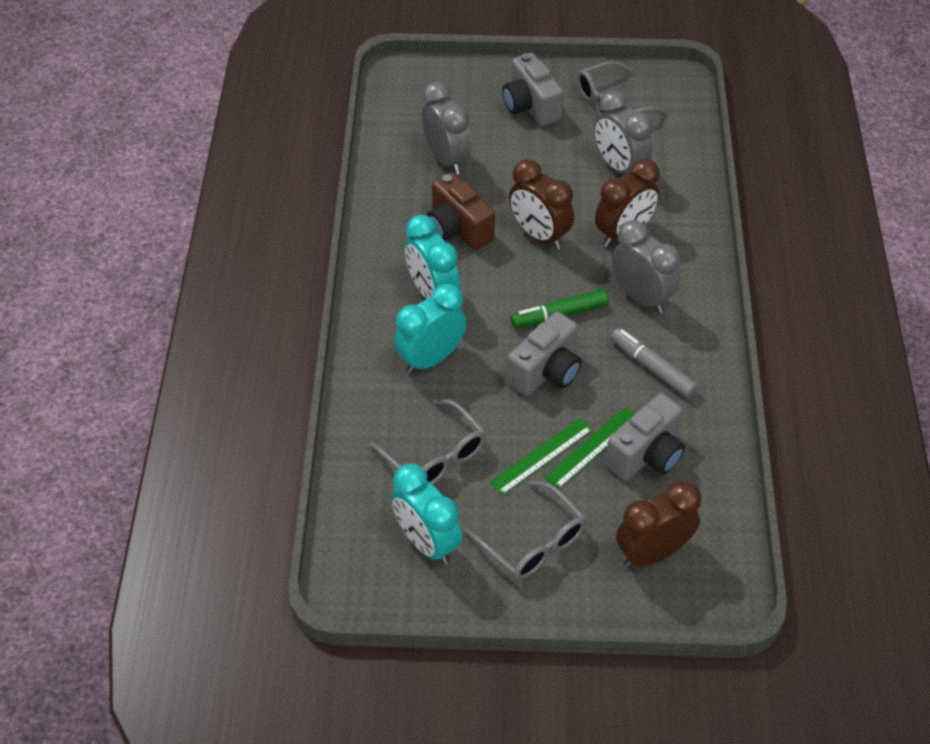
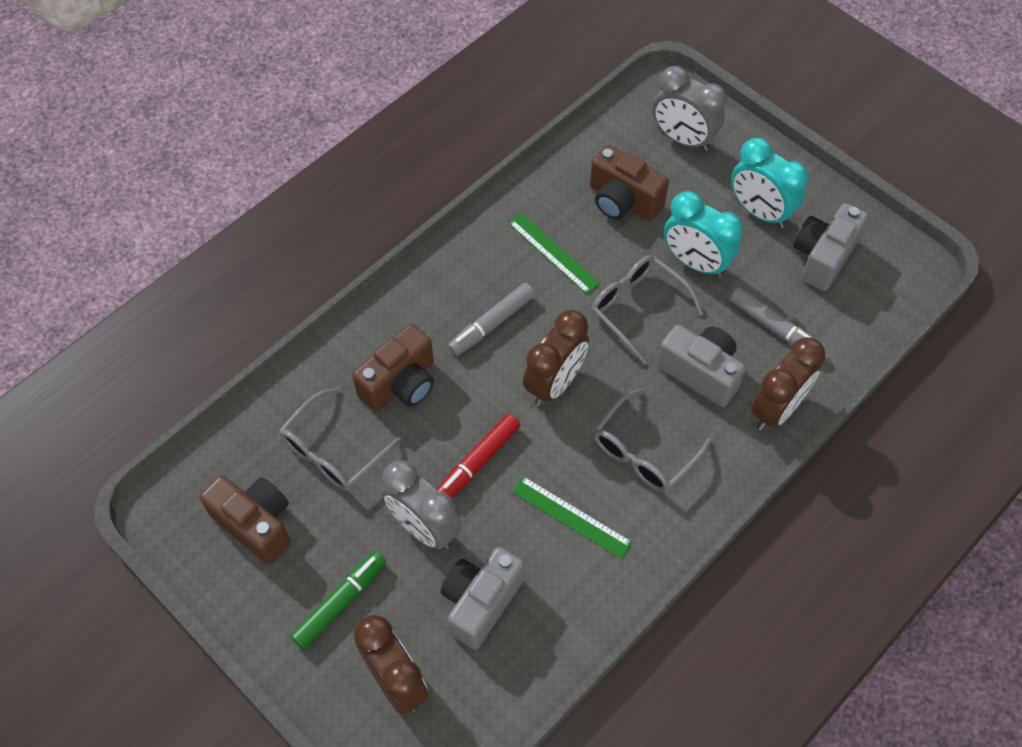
brown camera: [427,172,495,250] = 1 -> [200,475,290,564] [352,324,434,412] [590,145,669,221] = 3
grey clock: [421,82,471,175] [594,90,653,174] [612,220,681,313] = 3 -> [382,460,461,549] [652,66,727,151] = 2
grey marker: [611,328,698,398] = 1 -> [448,283,535,356] [730,287,825,348] = 2
red marker: none = 0 -> [437,414,520,498] = 1
turquoise clock: [391,464,462,565] [394,284,467,374] [405,215,460,299] = 3 -> [664,191,743,277] [731,138,808,228] = 2

